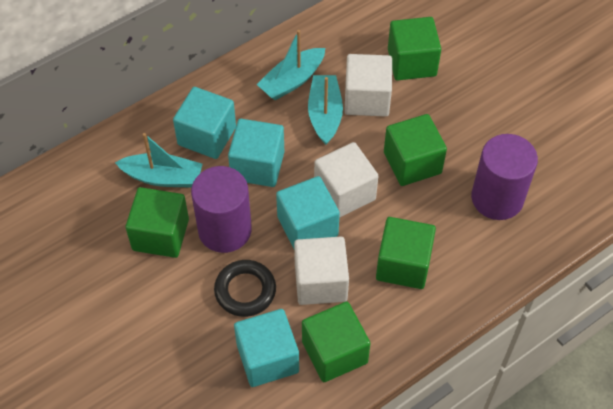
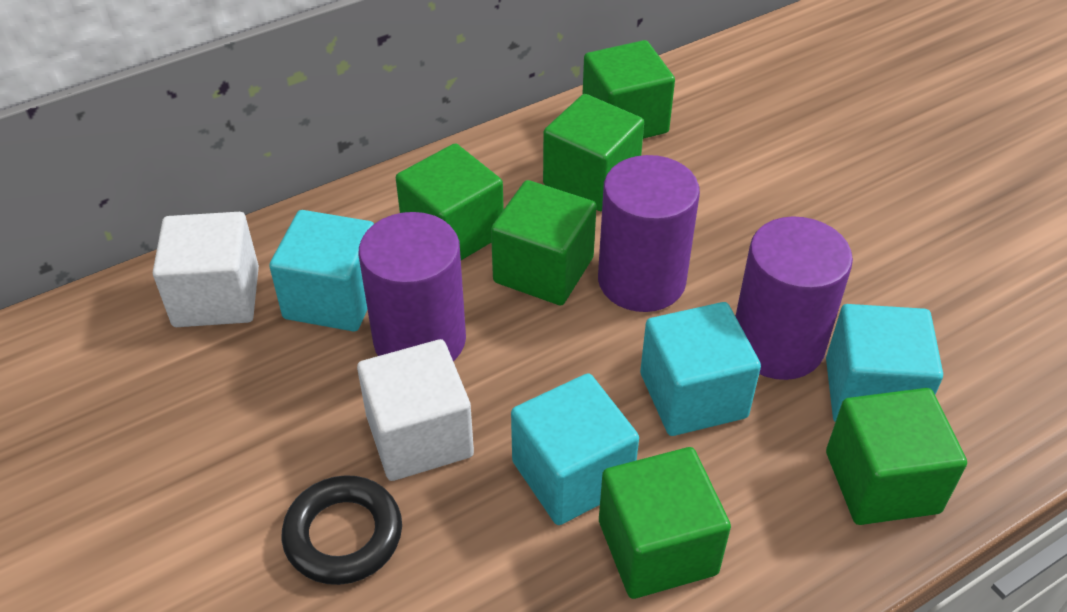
green cube: [125,187,189,258] [302,302,371,382] [376,217,436,289] [384,114,447,186] [388,17,441,81] = 5 -> [396,143,504,260] [491,180,597,305] [543,94,644,211] [582,40,675,139] [599,447,731,599] [826,388,967,525] = 6
purple cylinder: [191,166,252,253] [471,134,538,220] = 2 -> [359,212,466,361] [598,155,700,312] [735,216,853,380] = 3
turquoise boat: [115,133,202,188] [256,30,325,100] [308,75,343,145] = 3 -> none = 0
white cube: [294,236,349,305] [314,142,378,218] [344,54,392,116] = 3 -> [153,212,259,327] [357,339,474,481] = 2

